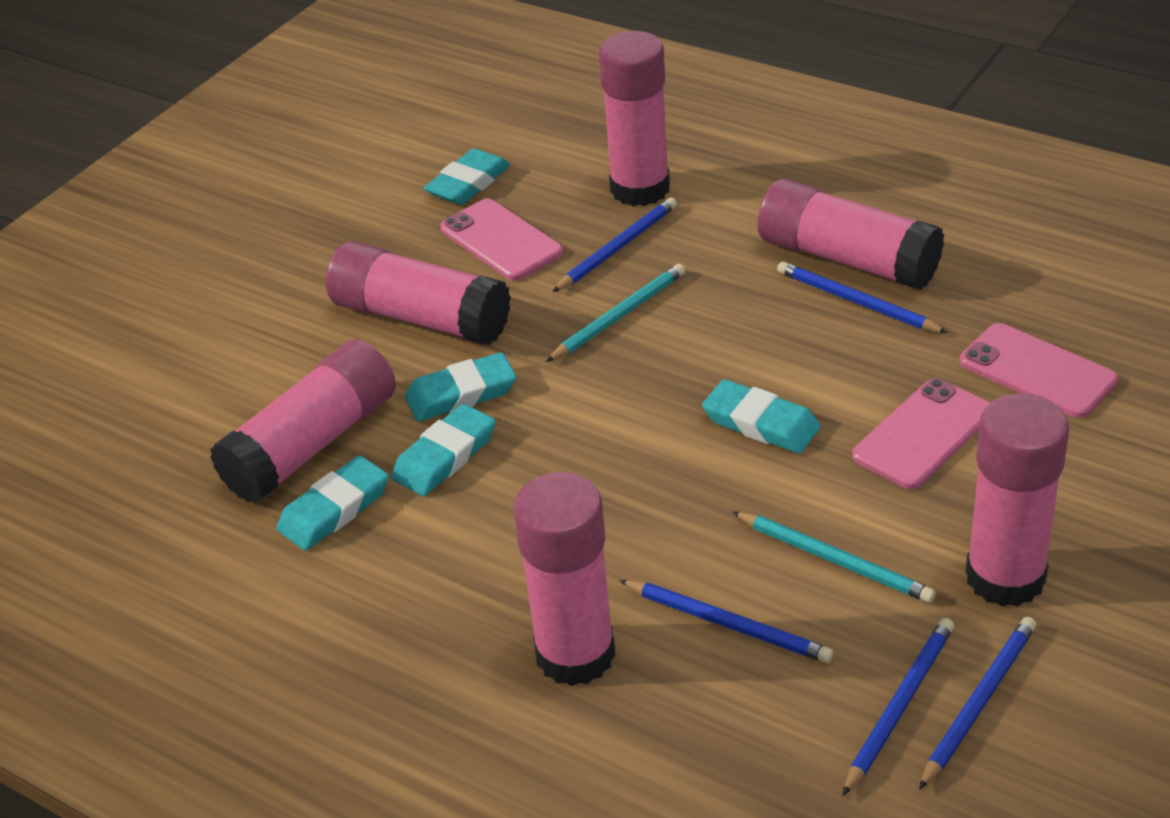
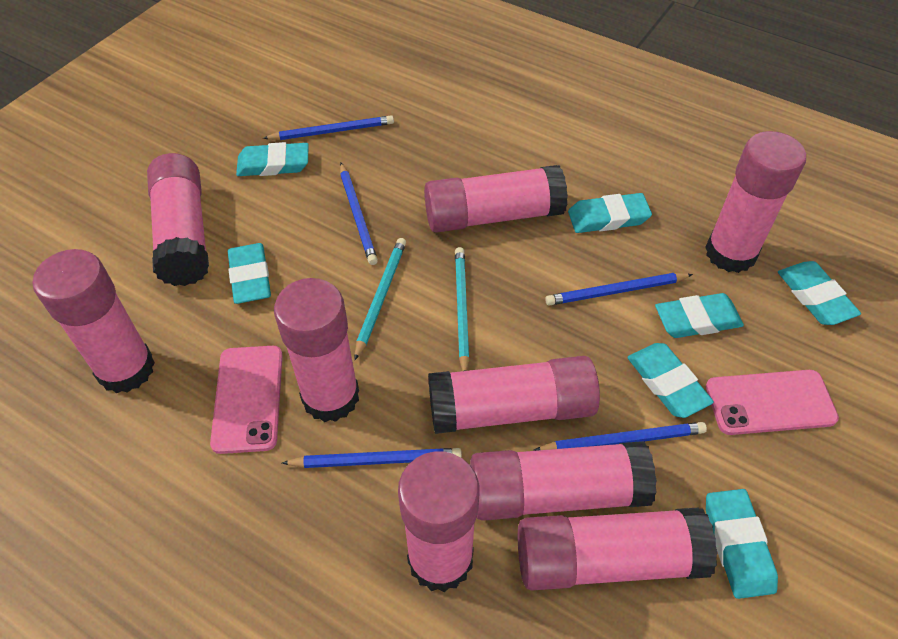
pink glue stick: [210,339,396,504] [326,241,511,345] [513,472,616,686] [599,31,670,206] [758,179,944,290] [965,393,1069,607] = 6 -> [33,249,155,393] [147,153,209,286] [274,278,359,422] [398,451,479,592] [424,165,568,233] [428,356,600,434] [470,441,657,521] [518,508,717,591] [705,131,806,273] = 9
pink phone: [440,199,563,281] [852,378,990,489] [959,323,1118,418] = 3 -> [210,346,283,454] [706,370,839,435] = 2
turquoise eraser: [277,455,389,551] [391,404,496,496] [405,352,516,421] [424,148,511,205] [702,379,821,453] = 5 -> [228,243,271,304] [236,142,309,176] [568,193,652,233] [627,343,714,418] [655,293,744,338] [706,489,778,599] [778,261,861,325] = 7

